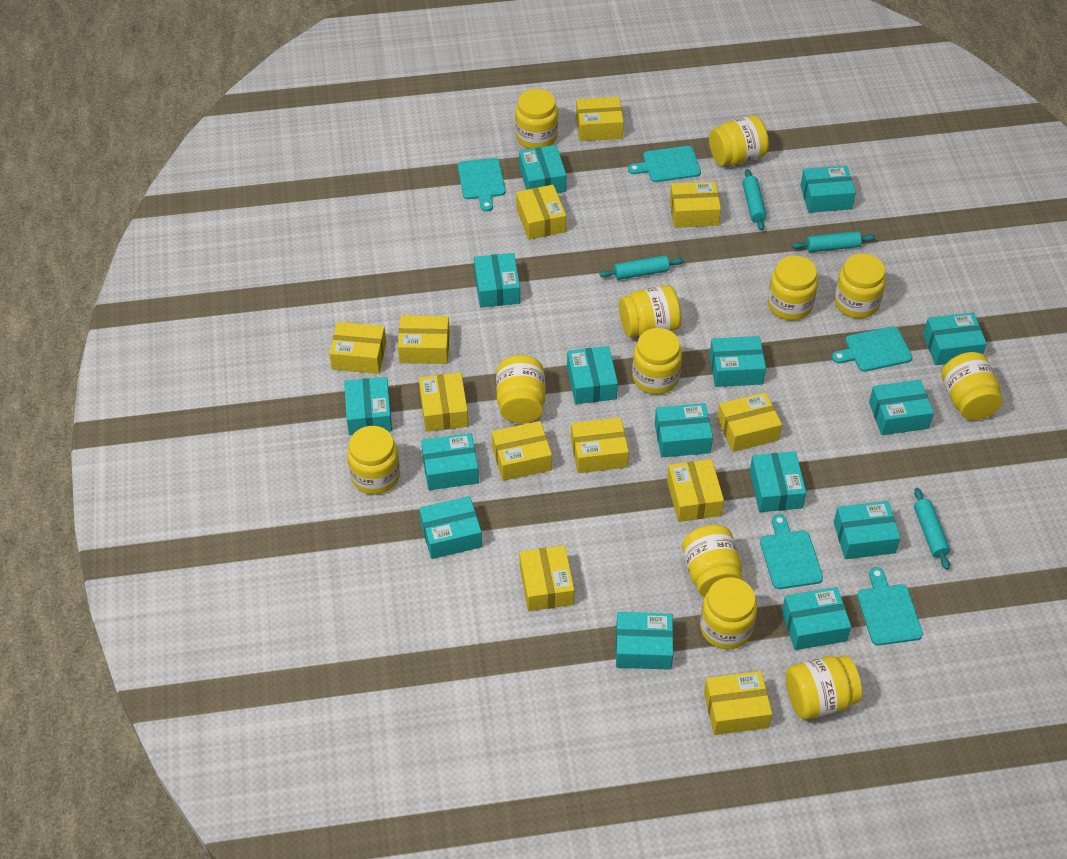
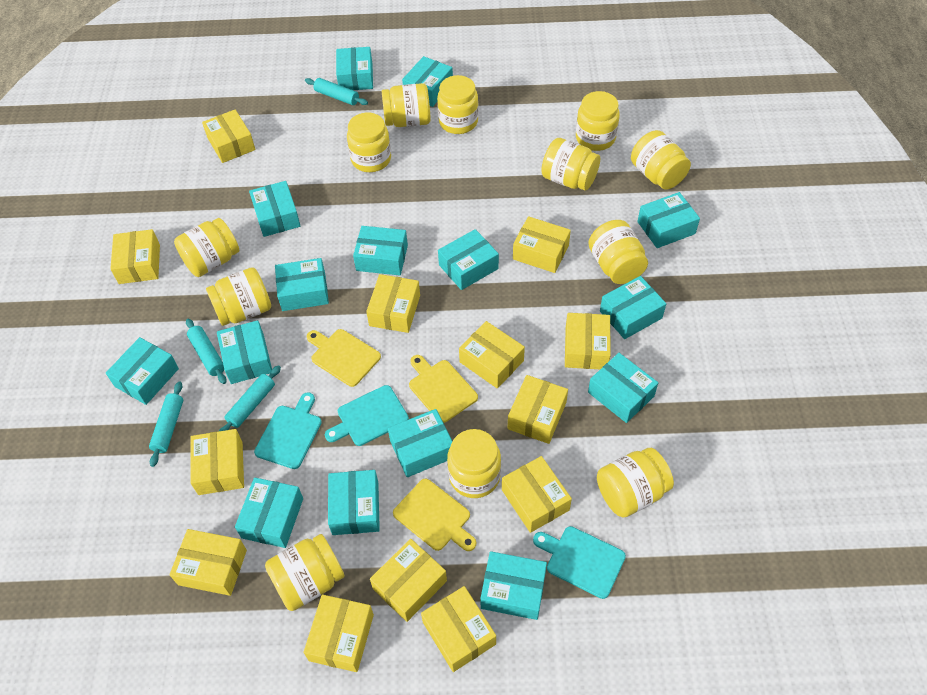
turquoise cutting board: [458,158,505,212] [628,146,701,182] [760,514,823,589] [832,326,912,372] [857,567,923,645] = 5 -> [254,392,322,469] [325,385,409,446] [533,526,626,599] = 3
yellow box: [329,322,386,374] [398,315,450,364] [419,372,468,432] [492,421,552,481] [516,185,566,240] [519,545,574,611] [571,417,629,473] [576,97,624,141] [667,459,724,522] [670,181,721,228] [704,671,772,735] [717,392,782,452] = 12 -> [110,229,160,284] [170,529,247,596] [190,429,244,495] [202,110,255,163] [303,595,374,672] [366,274,420,333] [370,539,447,622] [421,586,496,672] [459,321,525,389] [502,456,572,533] [508,375,568,444] [513,216,571,273] [565,313,611,369] = 13
yellow cutting board: none = 0 -> [307,329,381,387] [393,479,476,551] [409,355,478,423] = 3

